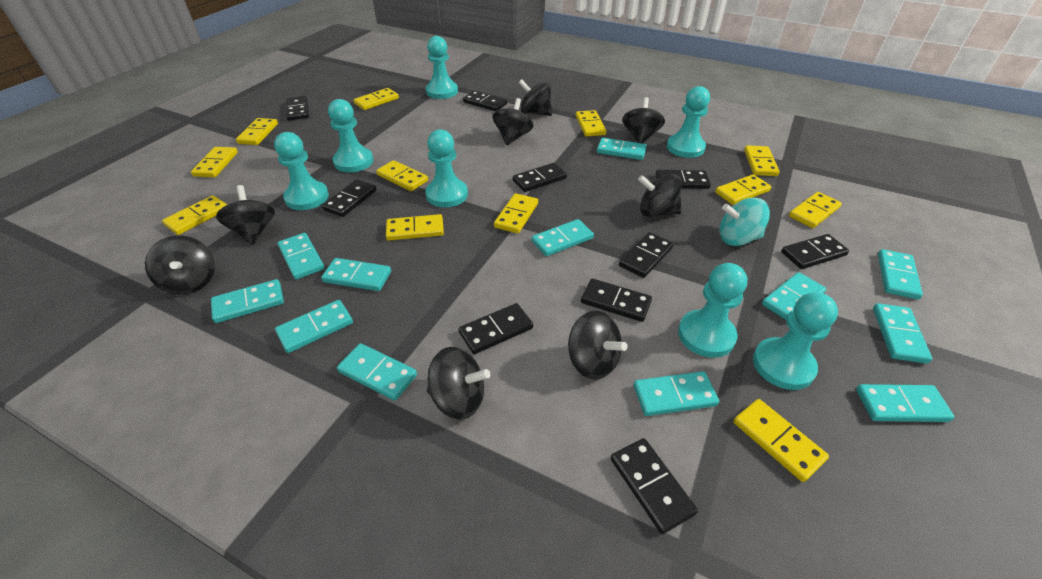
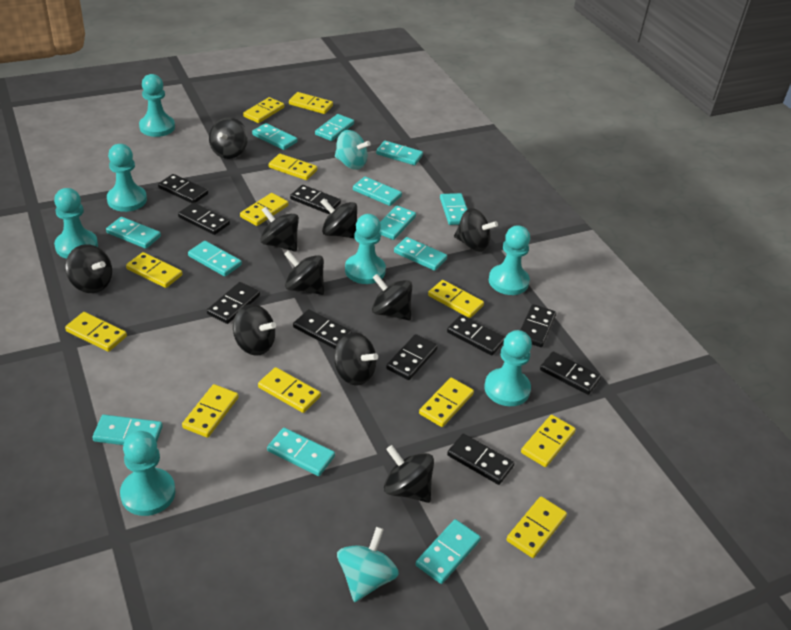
black spinning top: [145,236,215,295] [216,185,275,245] [427,347,490,419] [493,98,533,145] [518,79,552,116] [568,311,628,380] [622,97,665,144] [638,174,682,217] = 8 -> [65,244,112,293] [209,117,248,159] [233,304,276,356] [260,207,299,252] [284,250,324,295] [321,199,357,239] [334,332,378,386] [372,274,412,320] [384,445,434,503] [454,208,498,252] = 10
turquoise spinning top: [719,198,770,246] = 1 -> [335,130,371,170] [337,527,399,602] = 2

